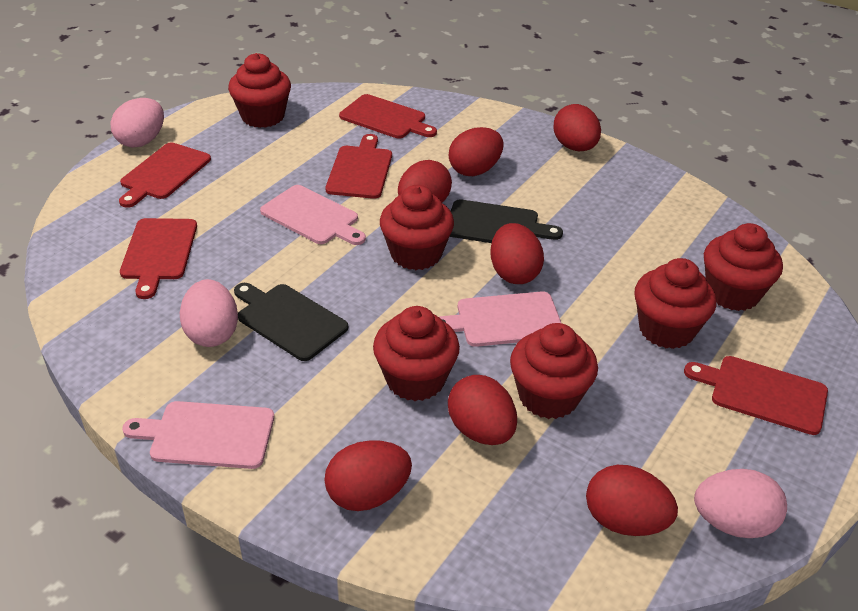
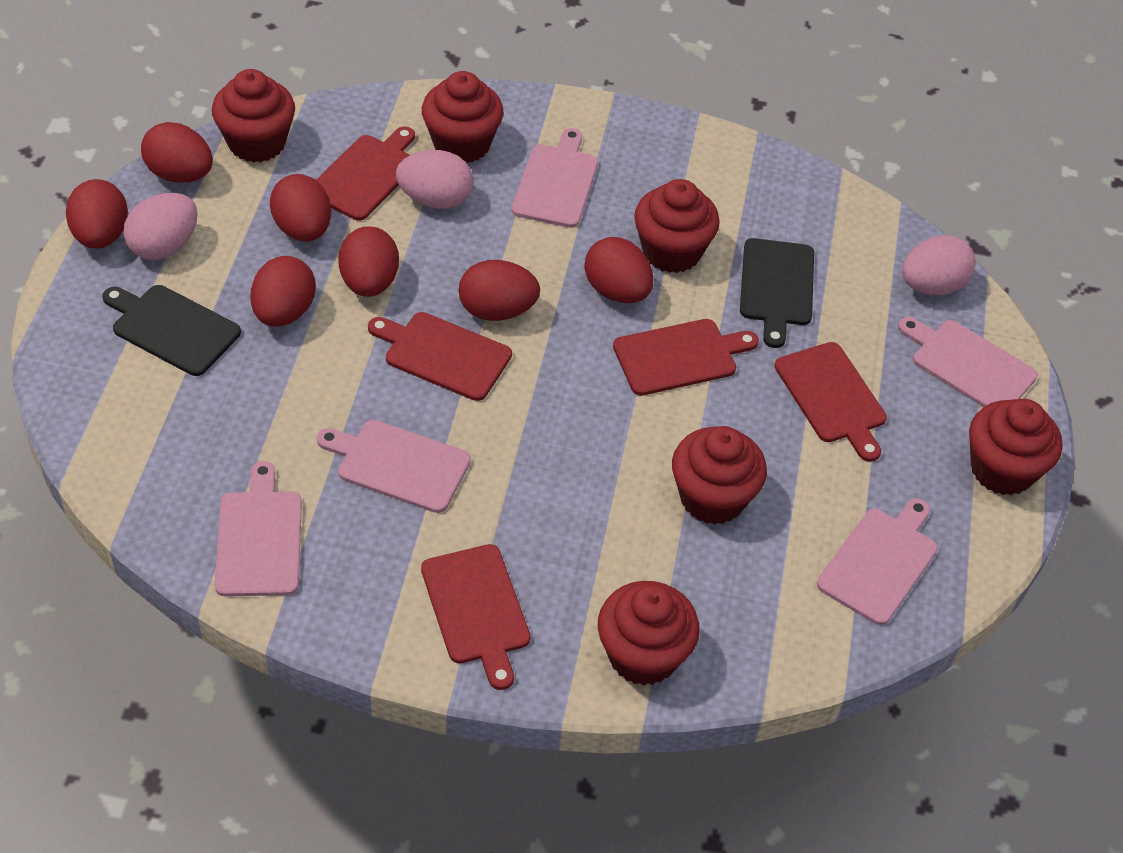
pink cutting board: [122,401,274,469] [260,185,366,245] [439,291,561,347] = 3 -> [215,461,302,596] [317,420,471,513] [512,128,598,228] [817,498,938,625] [898,317,1038,407] = 5

